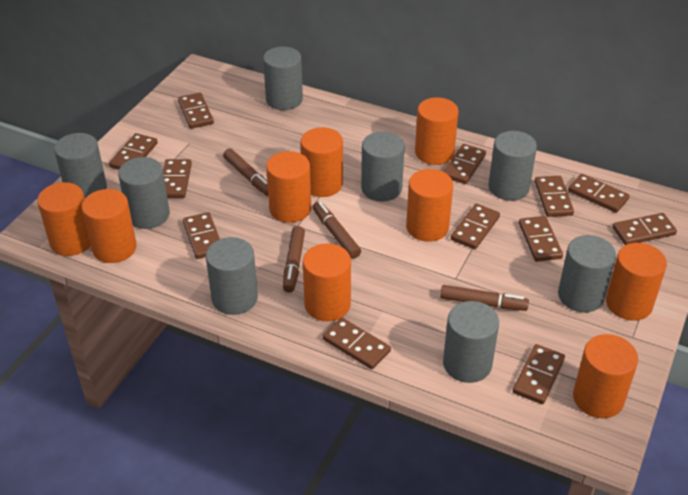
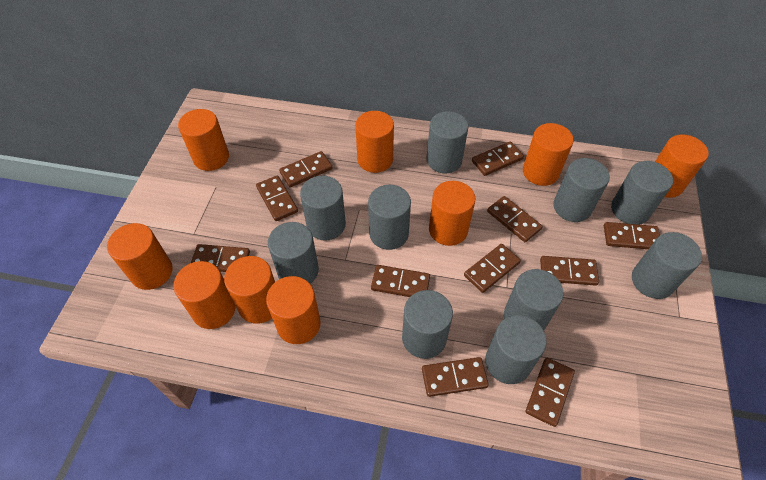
brown domino: [109,133,158,170] [163,159,192,198] [178,93,214,129] [183,212,220,259] [323,318,391,369] [443,144,486,184] [451,204,500,249] [513,344,565,404] [519,216,563,262] [535,176,574,217] [568,174,630,213] [613,213,677,245] = 12 -> [191,244,250,272] [256,175,298,221] [279,151,333,187] [371,265,430,297] [422,357,489,397] [464,244,521,293] [472,141,524,176] [487,196,543,242] [526,358,575,427] [540,256,599,286] [604,222,660,249] = 11
brown marker: [223,148,268,196] [283,226,305,292] [313,201,361,258] [440,285,529,311] = 4 -> none = 0
grey cylinder: [54,133,107,198] [118,157,170,229] [206,237,258,315] [263,47,303,110] [361,131,405,201] [443,301,499,383] [488,131,537,201] [558,235,616,312] = 8 -> [268,222,319,284] [300,176,346,241] [368,185,411,250] [402,290,453,359] [426,111,469,173] [485,315,547,384] [504,269,564,330] [553,158,610,222] [611,161,673,225] [632,232,702,299] = 10

